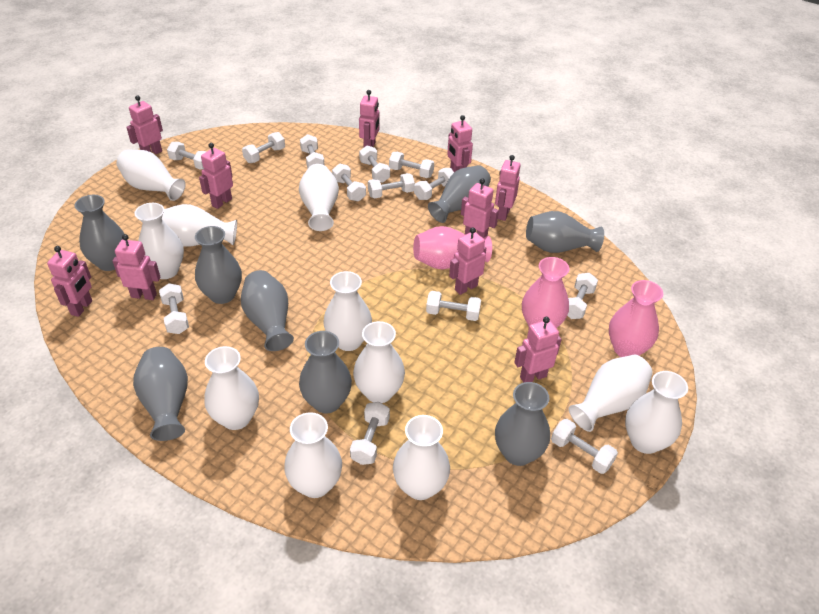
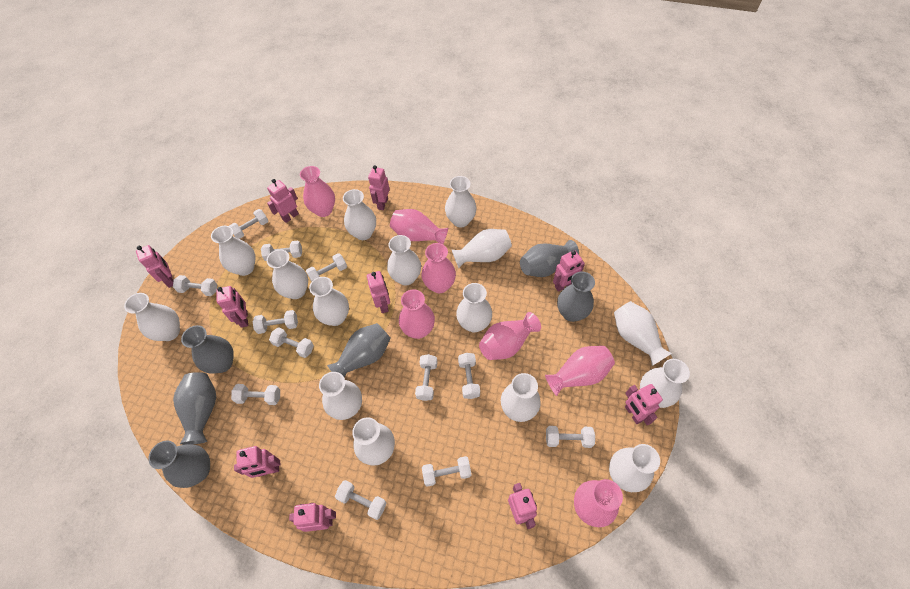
grey vase: [74,195,124,271] [133,347,188,441] [195,226,242,304] [241,270,294,351] [299,331,352,413] [428,165,491,223] [495,382,550,466] [526,211,604,253] = 8 -> [148,440,210,488] [173,372,216,445] [181,325,234,374] [327,323,391,378] [520,240,579,277] [557,272,595,322] = 6
pink vase: [413,226,492,269] [522,257,569,328] [609,280,663,357] = 3 -> [300,166,335,217] [390,209,448,244] [399,289,435,339] [422,243,456,293] [479,312,541,360] [545,346,615,396] [574,479,623,527] = 7
white dumbbell: [159,283,189,334] [167,142,206,170] [242,132,285,163] [300,134,325,168] [332,164,366,201] [350,402,390,465] [359,145,390,183] [368,173,415,199] [389,152,434,178] [414,168,454,200] [426,291,481,321] [551,419,618,474] [567,273,598,319] = 13 -> [173,275,217,296] [229,209,269,239] [231,384,280,405] [252,310,298,334] [261,240,302,261] [269,327,314,358] [306,253,347,282] [335,480,387,520] [415,354,437,401] [422,456,471,487] [458,353,480,399] [546,426,595,448] = 12
white vase: [116,149,186,201] [134,203,184,279] [162,204,237,247] [204,346,259,430] [284,412,342,498] [299,164,339,231] [323,271,372,351] [353,321,405,403] [393,415,450,500] [569,355,653,432] [625,371,688,454] = 11 -> [124,293,180,341] [211,226,256,276] [267,249,308,299] [309,277,349,326] [319,372,362,420] [343,189,376,240] [352,417,395,466] [387,235,421,286] [445,176,477,228] [452,229,512,268] [456,283,492,332] [501,373,541,422] [609,444,660,492] [614,301,672,366] [640,359,690,408] = 15

